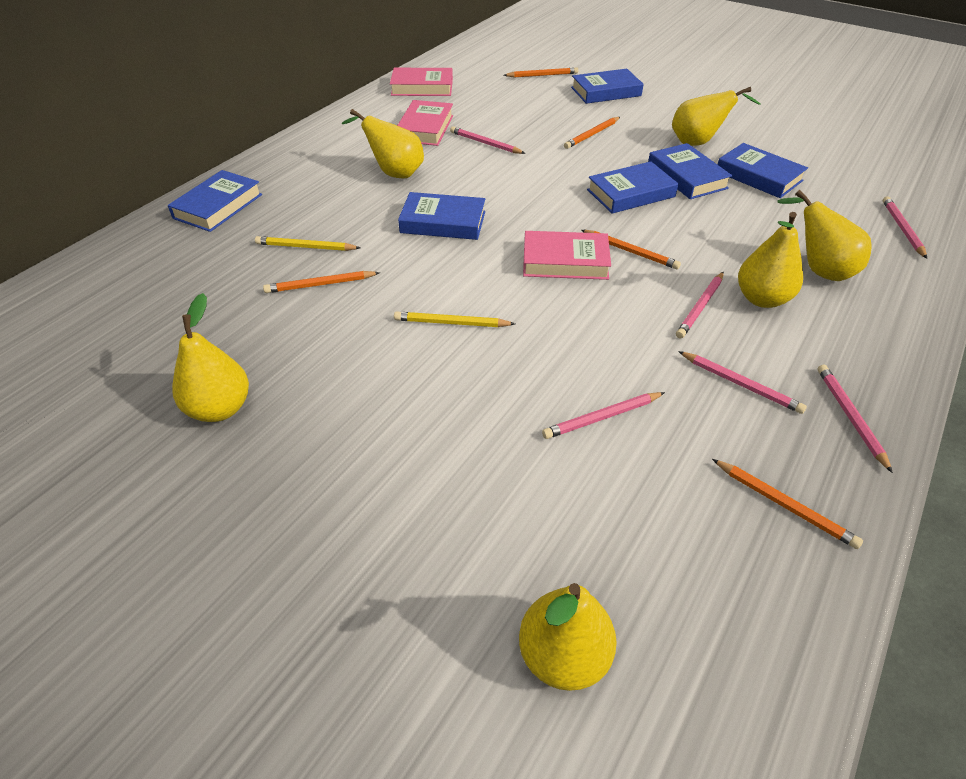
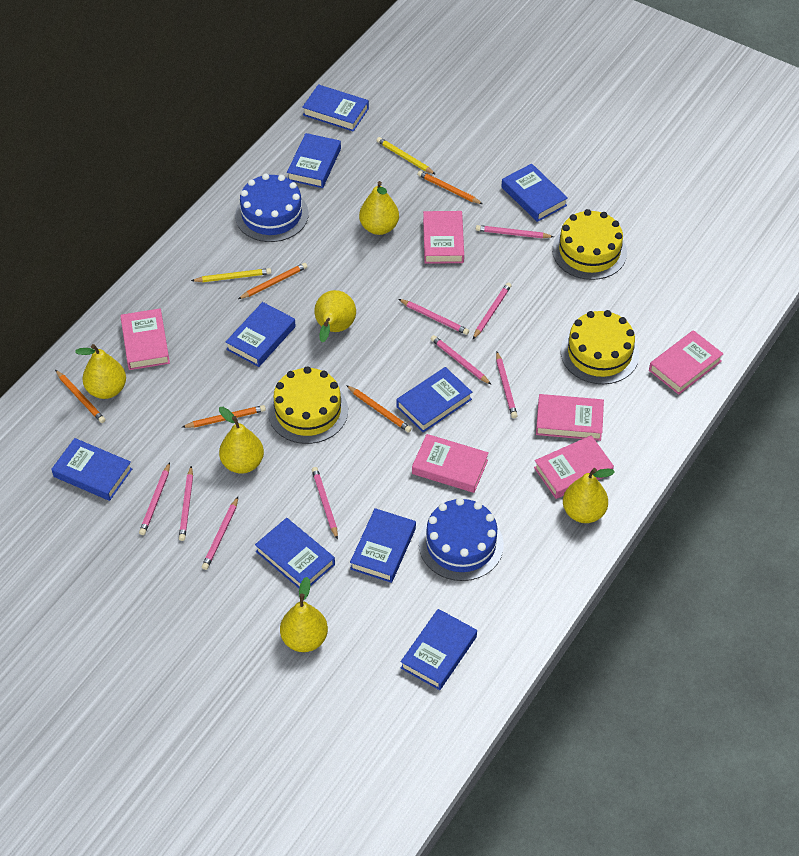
blue book: [168,170,262,232] [398,192,485,240] [571,69,644,104] [587,161,679,214] [648,143,732,199] [717,143,808,198] = 6 -> [51,438,132,501] [226,302,296,367] [255,518,335,588] [287,133,341,188] [302,84,369,132] [350,508,416,583] [396,367,472,433] [401,609,477,690] [501,163,568,222] = 9
blue cake: none = 0 -> [235,174,309,242] [419,498,504,581] = 2
pink book: [390,68,453,96] [397,100,453,146] [523,231,611,280] = 3 -> [120,308,170,370] [412,434,489,493] [423,211,464,264] [534,435,614,499] [536,394,604,441] [649,330,723,395] = 6
pink pencil: [450,126,525,154] [542,392,665,439] [676,272,724,339] [678,351,807,414] [817,365,893,473] [883,196,927,259] = 6 -> [139,462,170,535] [179,466,193,541] [202,497,238,570] [312,467,338,540] [399,299,469,335] [431,335,492,385] [473,283,511,339] [476,225,554,238] [496,352,518,418] = 9
yellow cake: none = 0 -> [268,366,348,444] [552,209,627,280] [561,310,639,384] = 3

